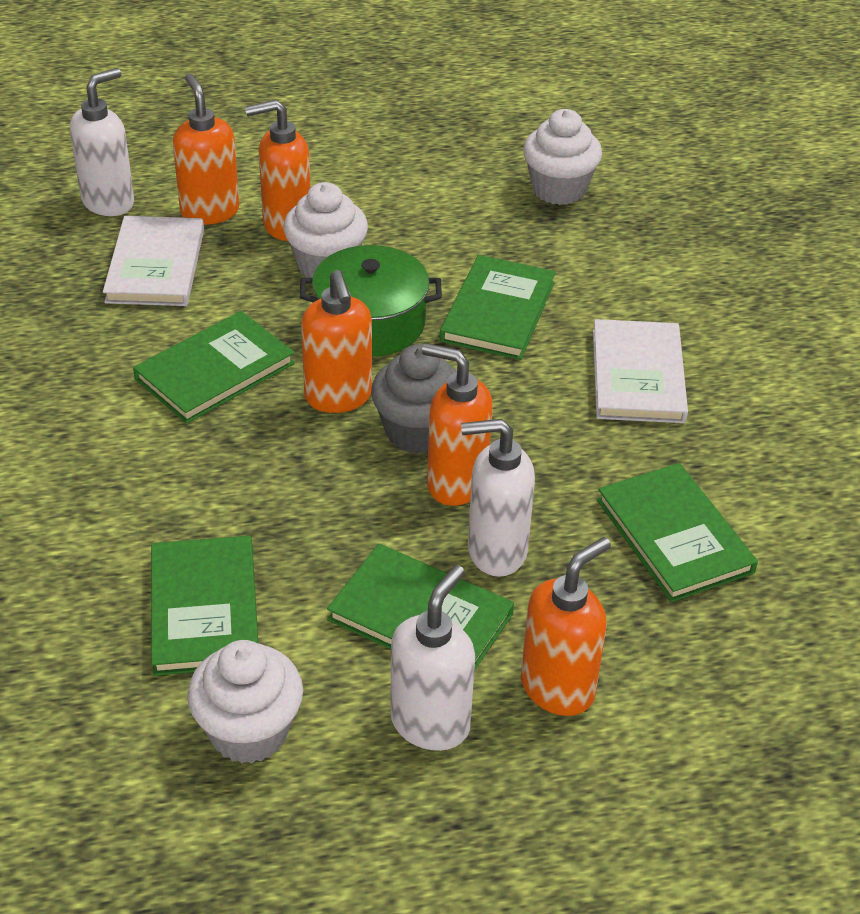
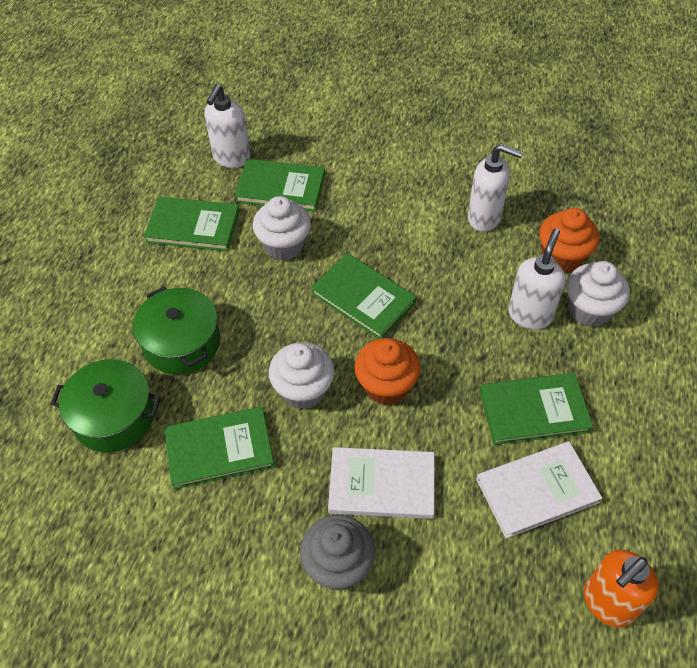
green pot: [300,245,442,356] = 1 -> [51,359,161,452] [133,286,220,375] = 2
orange cupcake: none = 0 -> [355,338,420,405] [539,208,599,273] = 2
orange soap dispenser: [173,73,239,225] [245,100,310,241] [301,270,372,413] [422,343,493,506] [521,537,611,716] = 5 -> [584,550,659,628] = 1

